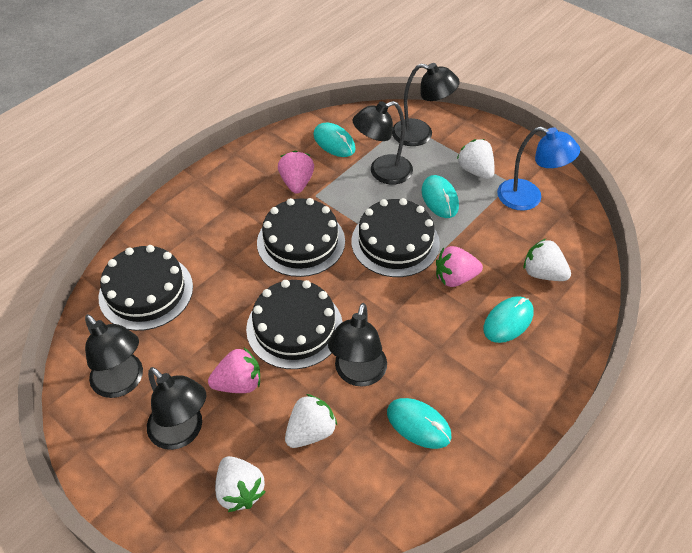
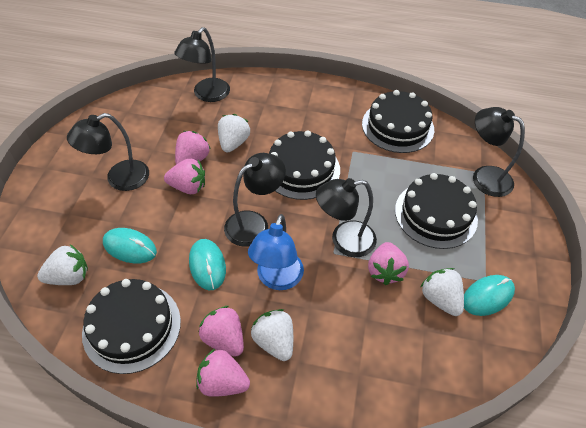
pink strawberry: [208,348,260,393] [278,151,314,194] [436,246,483,287] = 3 -> [164,159,205,194] [175,131,210,164] [196,349,250,397] [199,306,244,357] [368,242,409,285] = 5
turquoise mouse: [314,123,356,157] [387,398,452,449] [422,175,459,218] [483,296,534,343] = 4 -> [103,228,157,264] [189,239,226,290] [464,275,515,316] = 3

